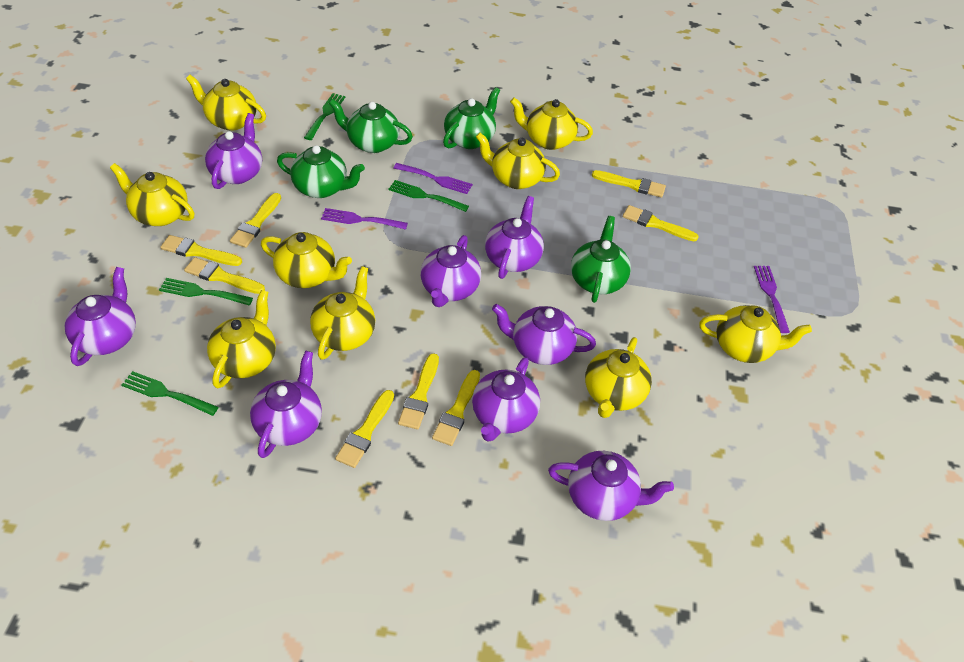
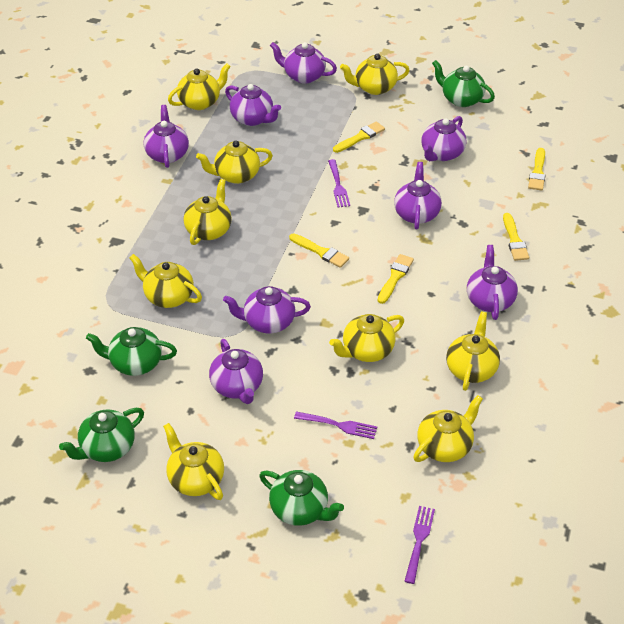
green fork: [121,371,219,416] [159,278,253,306] [304,93,345,140] [388,180,469,212] = 4 -> none = 0
yellow brush: [160,235,242,266] [184,257,265,294] [230,193,281,248] [335,390,394,468] [398,353,439,430] [432,370,480,446] [592,170,666,198] [623,205,699,241] = 8 -> [289,233,349,268] [333,121,385,153] [378,254,414,304] [503,213,529,261] [528,148,545,190] = 5

